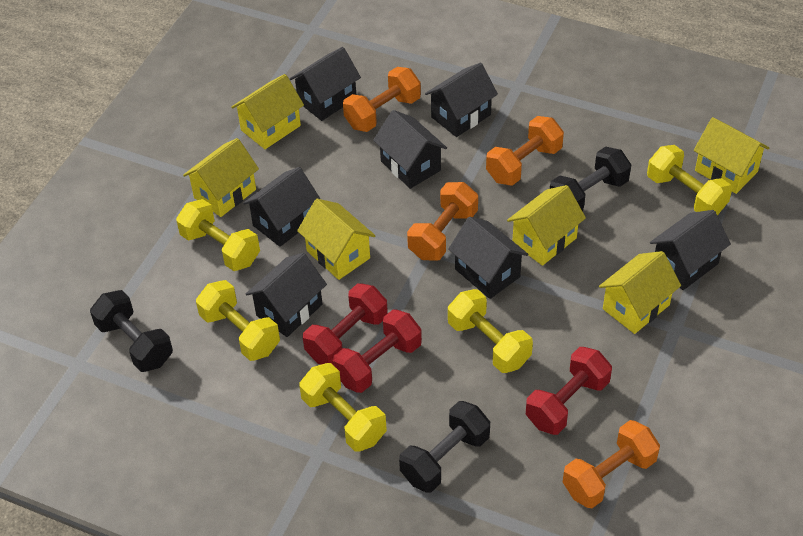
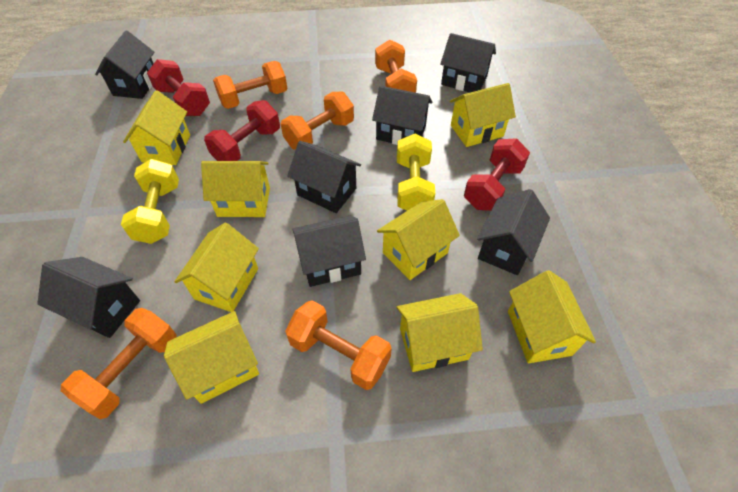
black dumbbell: [90,290,173,372] [399,401,490,492] [550,147,631,211] = 3 -> none = 0
orange dumbbell: [343,67,421,132] [407,182,478,261] [486,116,564,186] [563,420,660,508] = 4 -> [61,308,176,419] [213,61,287,109] [281,92,354,150] [285,300,392,390] [375,39,417,93] = 5
yellow dumbbell: [176,199,260,271] [196,280,280,361] [299,363,387,452] [448,289,533,373] [647,145,732,215] = 5 -> [121,159,179,244] [397,134,435,211] = 2
yellow house: [183,138,259,217] [231,74,304,149] [297,199,375,280] [507,185,586,266] [599,251,681,334] [694,117,769,194] = 6 -> [123,90,190,165] [164,311,259,404] [175,223,259,312] [201,161,270,217] [377,199,460,280] [397,293,483,372] [450,83,516,147] [508,270,596,364] = 8

